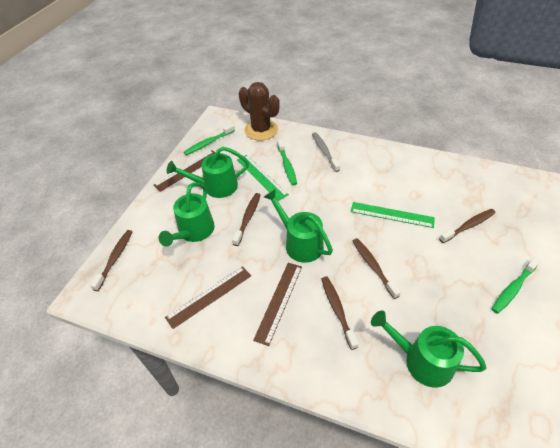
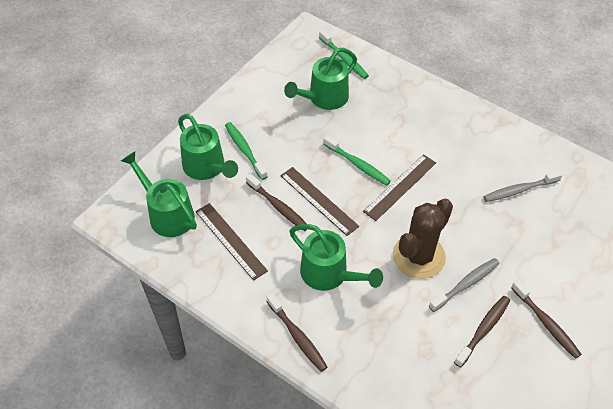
brown toothbrush: [90,230,132,291] [232,193,260,246] [322,276,359,350] [353,238,401,299] [439,209,496,243] = 5 -> [246,174,307,231] [267,293,327,372] [454,296,510,368] [511,280,582,359] = 4
green ruler: [237,155,289,201] [351,202,435,228] = 2 -> none = 0
grey toothbrush: [312,132,340,172] = 1 -> [429,258,500,312] [483,170,563,202] = 2

